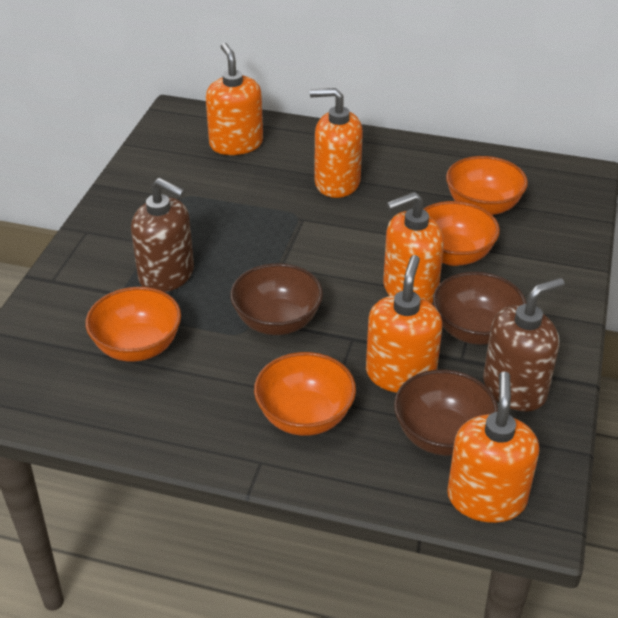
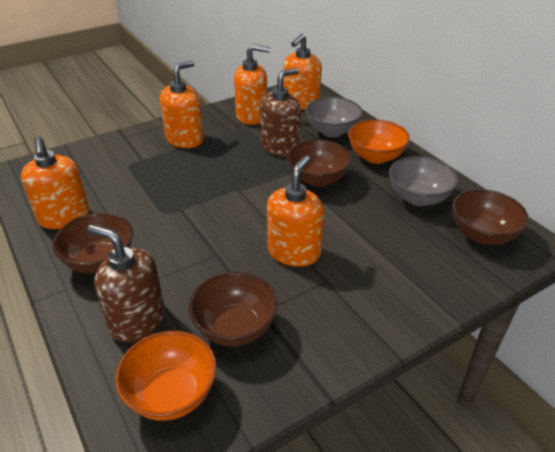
brown bowl: [230,263,323,335] [394,370,498,456] [433,272,526,345] = 3 -> [52,213,133,273] [189,272,278,346] [287,140,352,187] [452,189,529,245] = 4
grey bowl: none = 0 -> [305,97,362,137] [389,156,458,206] = 2
orange bowl: [86,287,181,362] [254,352,356,436] [423,201,500,266] [446,156,528,215] = 4 -> [115,331,217,421] [348,120,410,164] = 2

